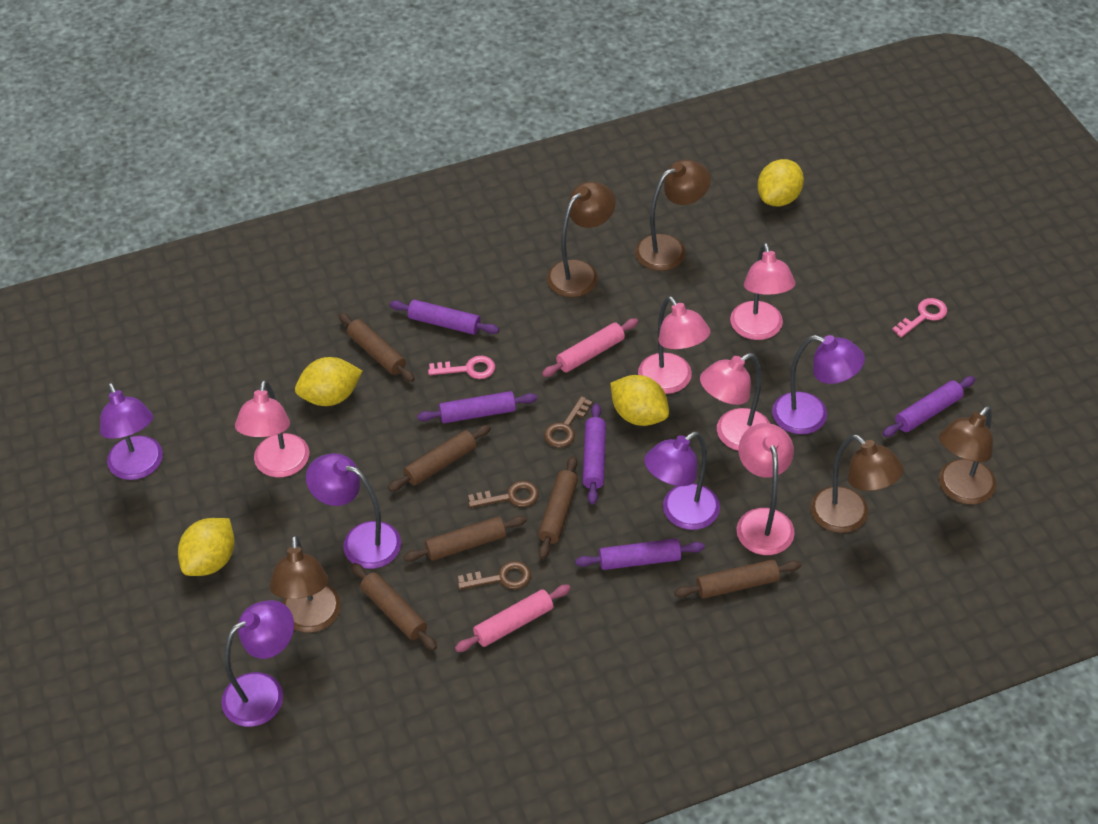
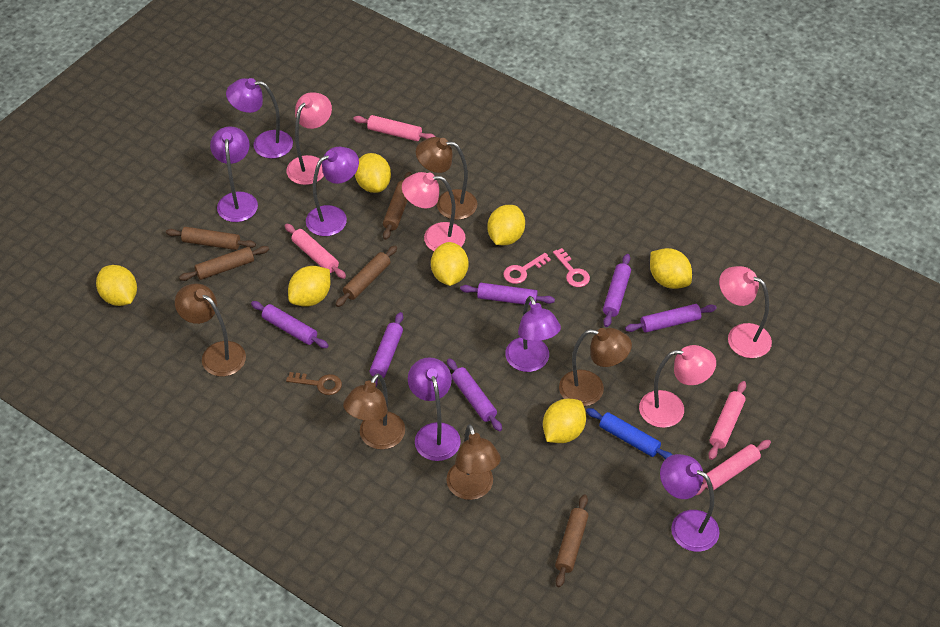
blue rolling pin: none = 0 -> [586,408,673,459] = 1
brown key: [458,561,531,590] [468,481,539,508] [544,396,593,447] = 3 -> [286,372,342,395] = 1
brown rolling pin: [339,313,415,382] [351,563,437,650] [388,425,491,491] [404,516,527,562] [538,456,578,559] [674,559,801,599] = 6 -> [166,227,256,250] [179,246,269,281] [335,246,397,307] [383,172,412,240] [555,495,588,587] = 5
pink lamp: [235,380,309,477] [638,296,710,394] [700,353,770,451] [730,242,796,340] [737,423,795,555] = 5 -> [286,92,332,185] [402,172,465,251] [639,345,716,428] [719,266,772,358] = 4
pink rolling pin: [455,585,571,652] [542,318,638,377] = 2 -> [285,224,346,279] [353,115,436,141] [696,440,771,495] [708,381,746,460] = 4
purple lamp: [100,383,163,480] [221,600,294,727] [306,453,401,569] [644,432,720,530] [772,335,865,434] = 5 -> [210,126,258,222] [226,78,293,159] [306,147,359,236] [408,357,461,461] [505,296,561,372] [660,454,719,552] = 6
purple rolling pin: [390,300,499,335] [417,391,537,423] [575,539,705,570] [583,403,606,505] [883,376,975,437] = 5 -> [251,301,329,348] [370,312,403,387] [447,358,502,431] [460,283,555,305] [603,254,631,327] [625,304,717,333] = 6
yellow lemon: [178,518,235,576] [295,357,362,406] [610,375,669,426] [757,159,804,206] = 4 -> [96,265,137,306] [288,266,330,306] [355,153,391,193] [431,242,469,286] [487,205,525,245] [543,399,586,443] [650,248,692,289] = 7

